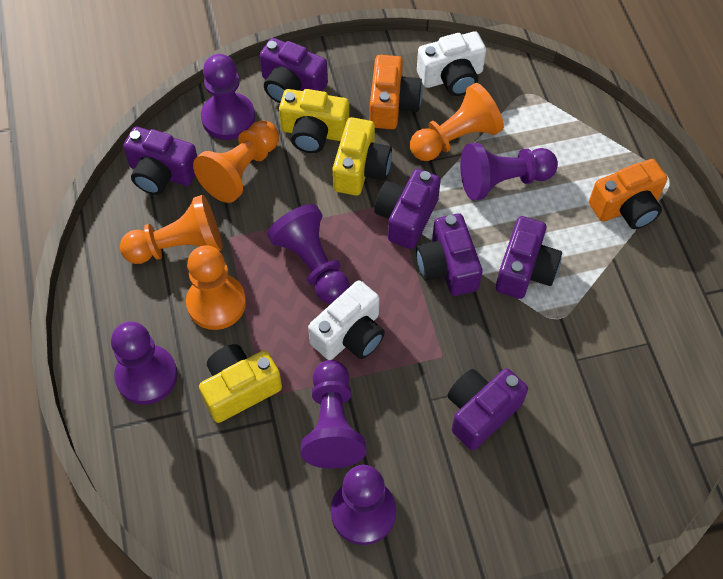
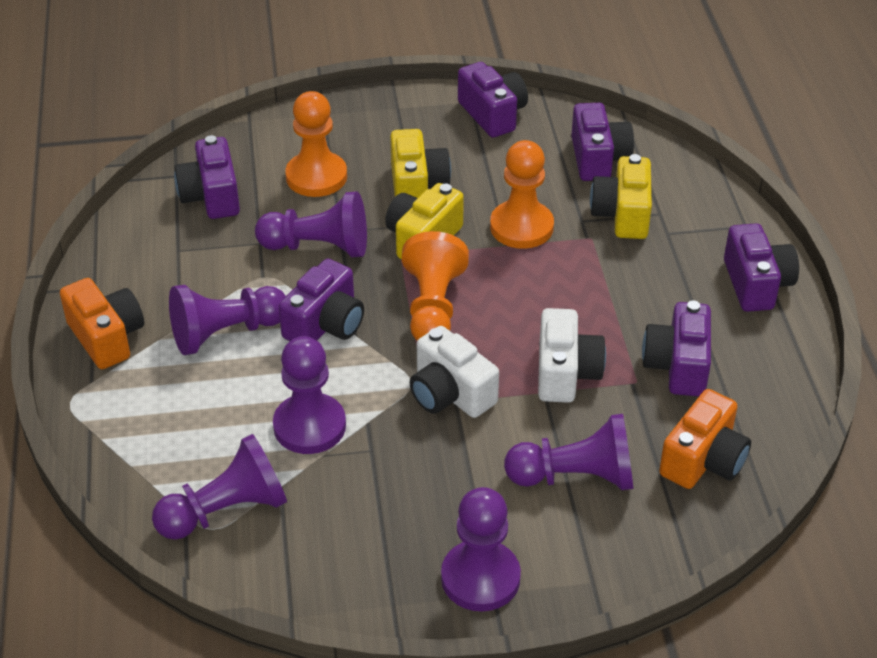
orange pawn: [120,195,222,264] [186,245,246,330] [193,121,279,203] [410,83,504,161] = 4 -> [285,91,347,197] [402,231,469,341] [490,140,554,249] = 3

